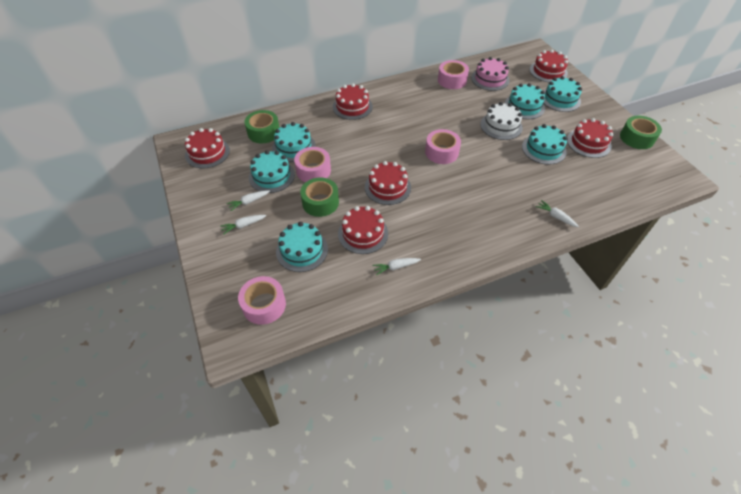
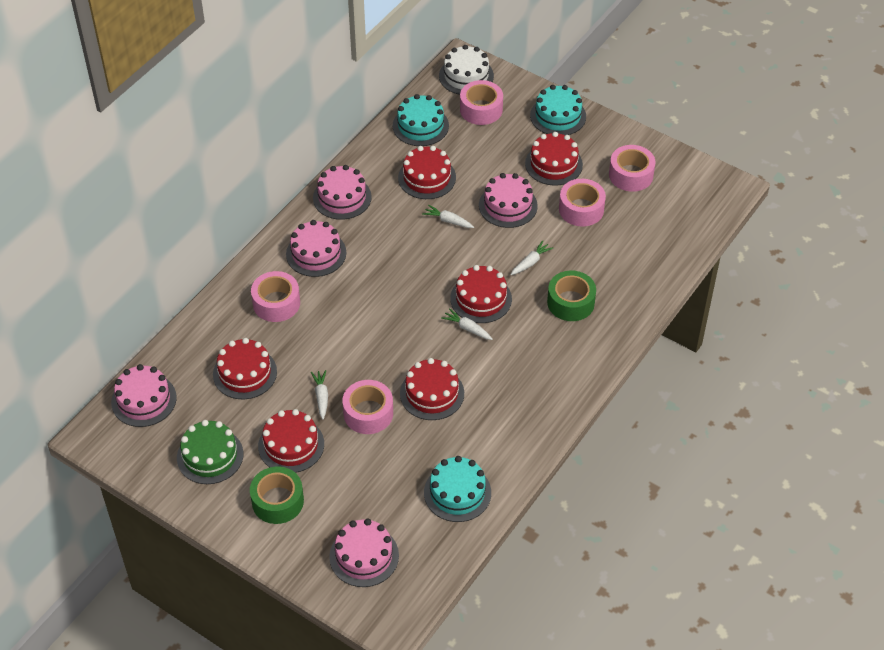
green cake: none = 0 -> [177,420,243,484] = 1
green tape: [244,110,280,143] [300,178,339,217] [620,116,662,149] = 3 -> [250,466,304,524] [547,271,596,321] = 2
pink cake: [471,57,510,91] = 1 -> [111,364,177,427] [286,220,346,277] [313,165,372,220] [329,519,399,587] [479,173,538,228] = 5
pink tape: [238,276,286,325] [294,147,331,182] [425,129,461,164] [438,60,469,89] = 4 -> [251,271,300,322] [342,380,393,434] [460,80,503,125] [559,179,606,227] [609,145,655,192] = 5
turquoise cake: [249,150,295,193] [272,122,316,162] [276,222,328,272] [505,83,545,119] [522,124,568,165] [544,76,582,112] = 6 -> [393,94,449,146] [424,456,491,522] [530,85,586,135] = 3

